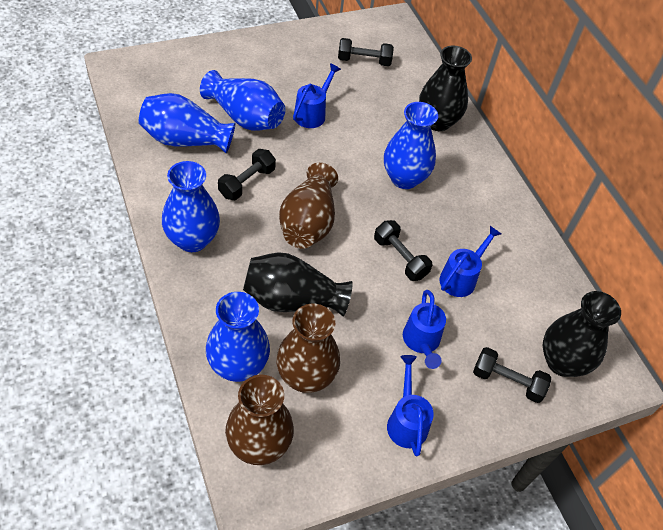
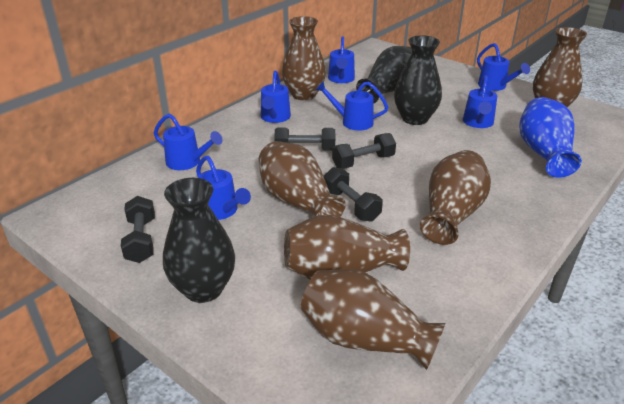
blue vase: [138,93,235,154] [162,161,220,252] [200,70,285,131] [206,292,270,382] [384,102,438,189] = 5 -> [519,97,582,178] = 1
blue watering can: [293,63,341,128] [387,355,434,456] [403,290,446,369] [439,226,501,297] = 4 -> [154,114,223,170] [196,156,251,220] [261,70,291,123] [315,81,388,131] [328,36,355,83] [463,75,497,128] [477,43,530,91] = 7
brown vase: [225,375,294,465] [276,304,340,393] [279,163,338,249] = 3 -> [259,141,346,217] [282,16,326,101] [284,215,410,279] [300,269,445,370] [420,150,491,245] [533,27,587,107] = 6

